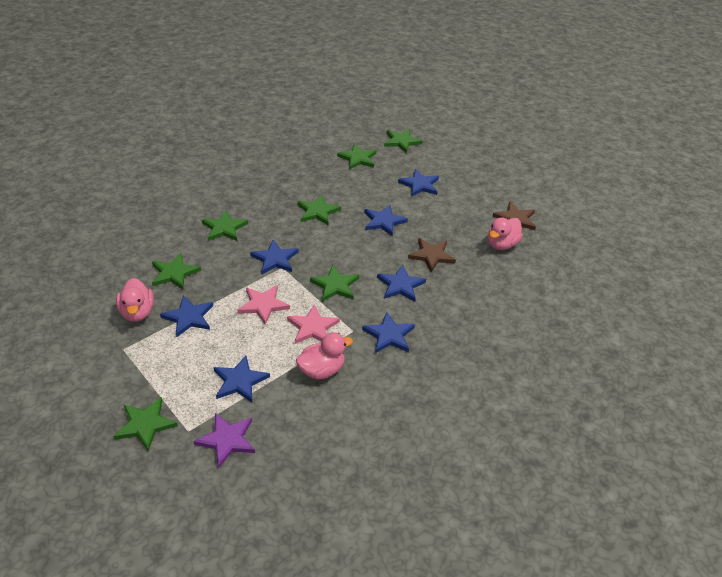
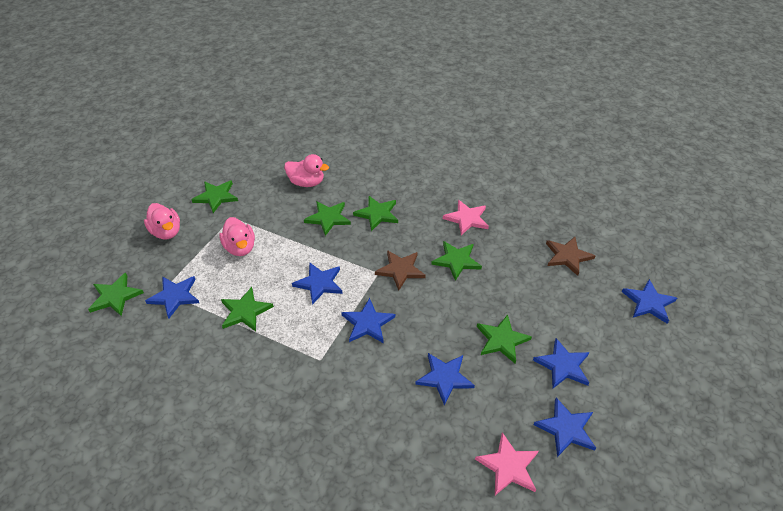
purple star: [193,413,255,469] = 1 -> none = 0

